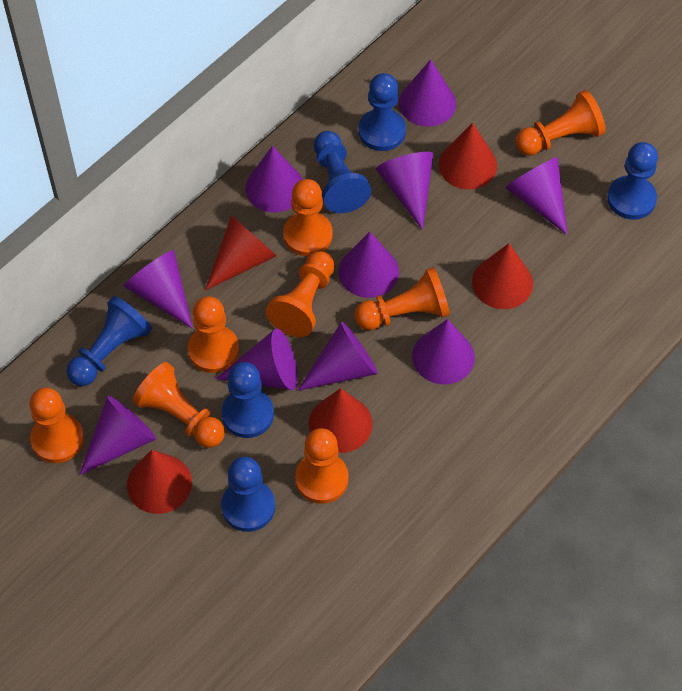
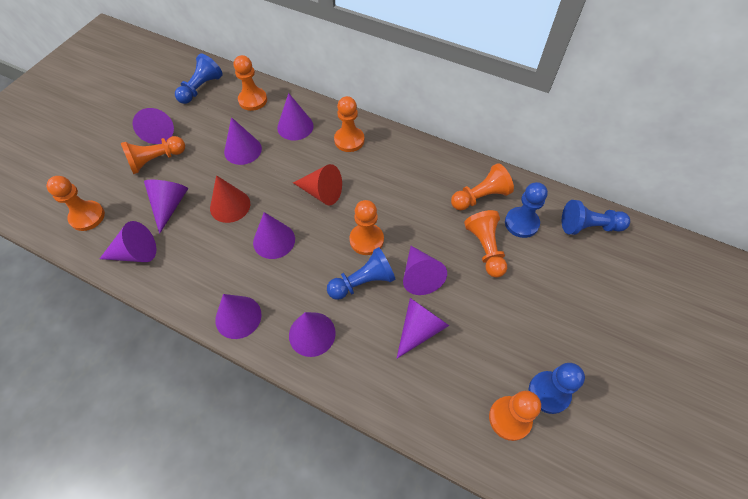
blue pawn: [67,296,152,386] [221,457,275,532] [222,362,274,438] [314,131,371,213] [358,73,406,151] [607,142,658,220] = 6 -> [175,54,223,104] [327,247,396,300] [505,182,548,238] [529,363,585,414] [562,200,630,235] = 5
red cone: [127,450,192,514] [205,215,277,291] [309,388,373,453] [438,123,497,190] [472,243,533,309] = 5 -> [210,175,250,223] [293,164,342,205] = 2

